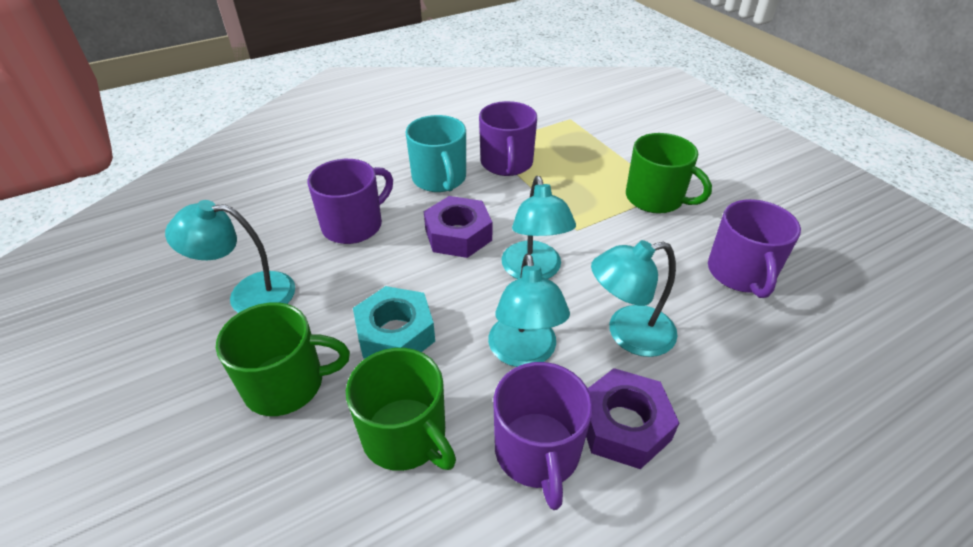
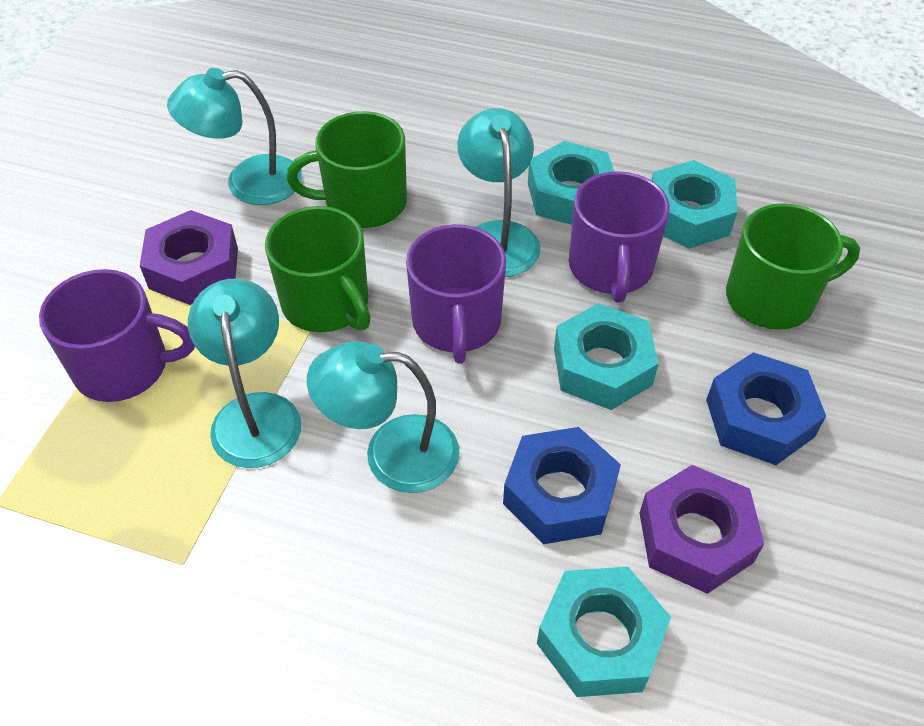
blue nut: none = 0 -> [503,427,621,544] [706,352,826,465] = 2
purple mug: [308,159,393,244] [479,101,537,176] [493,362,593,510] [708,199,801,298] = 4 -> [39,269,195,402] [406,224,506,364] [569,171,670,303] = 3
turquoise mug: [405,115,466,192] = 1 -> none = 0
turquoise nut: [353,286,435,358] = 1 -> [528,141,614,225] [537,567,671,697] [554,303,659,410] [651,160,737,249] = 4

